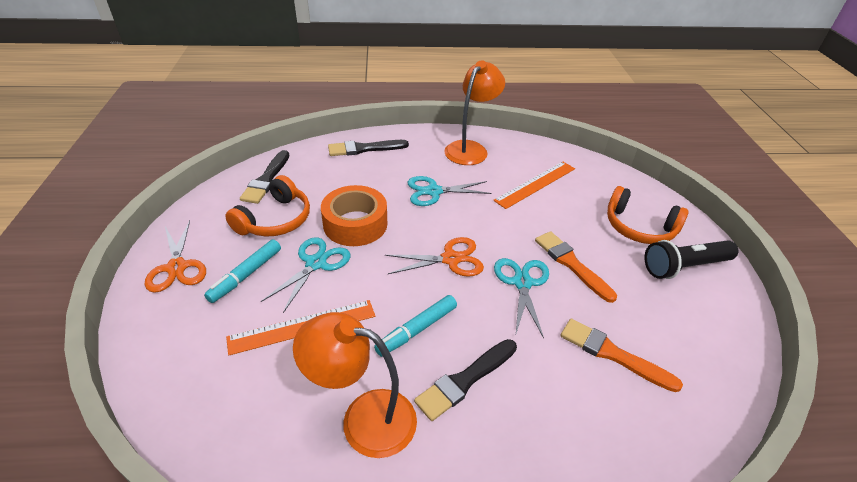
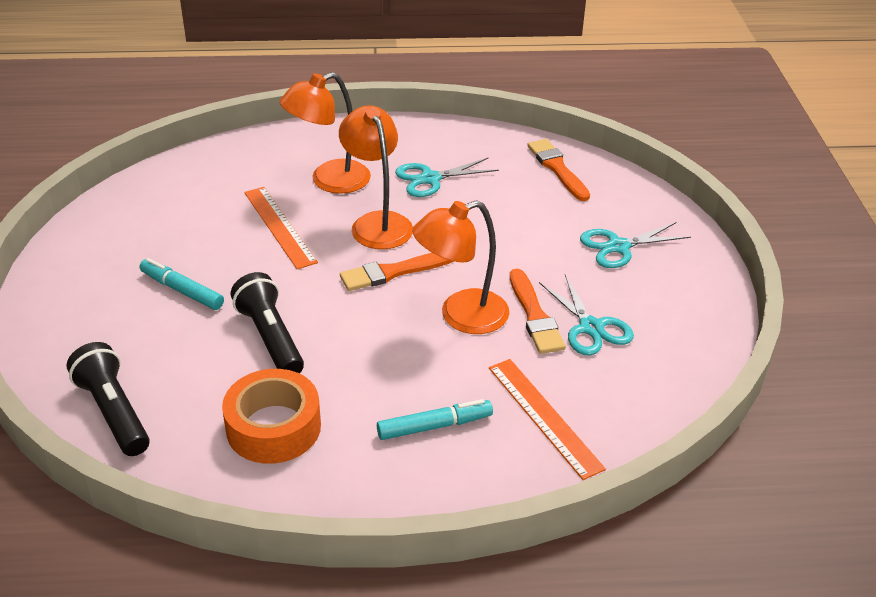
black brush: [240,150,289,204] [328,140,409,156] [414,339,517,421] = 3 -> none = 0
black flashlight: [644,240,739,279] = 1 -> [66,342,150,456] [231,272,304,373] = 2
orange brush: [535,231,617,303] [560,319,683,392] = 2 -> [340,253,454,291] [510,269,566,354] [527,139,590,201] = 3
orange headphones: [225,175,310,236] [607,186,688,244] = 2 -> none = 0
orange lamp: [293,312,417,458] [444,60,505,165] = 2 -> [279,72,371,194] [339,105,413,249] [412,200,509,334] = 3
orange scissors: [145,220,206,292] [385,237,484,277] = 2 -> none = 0

